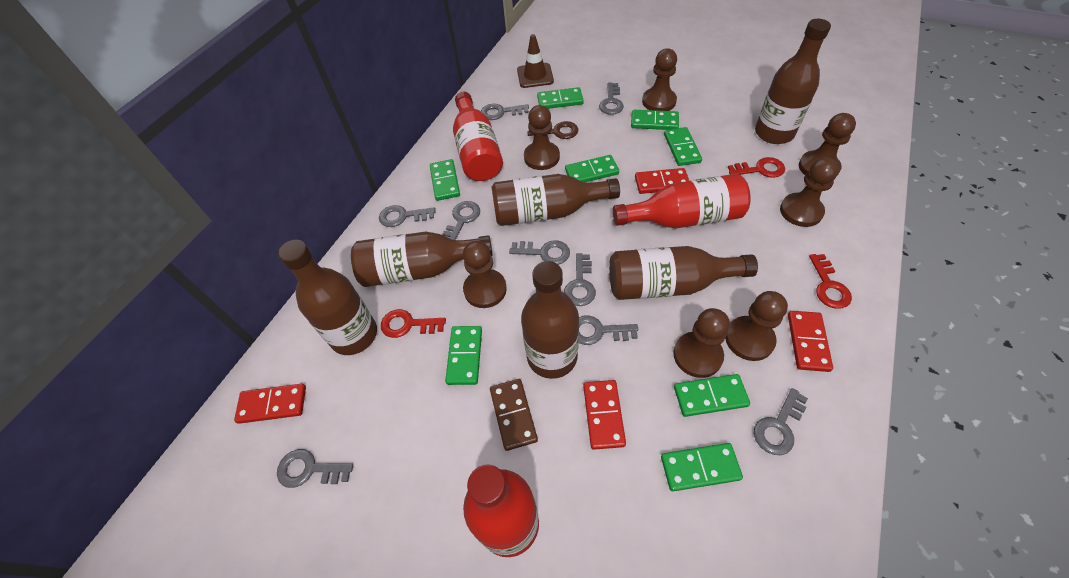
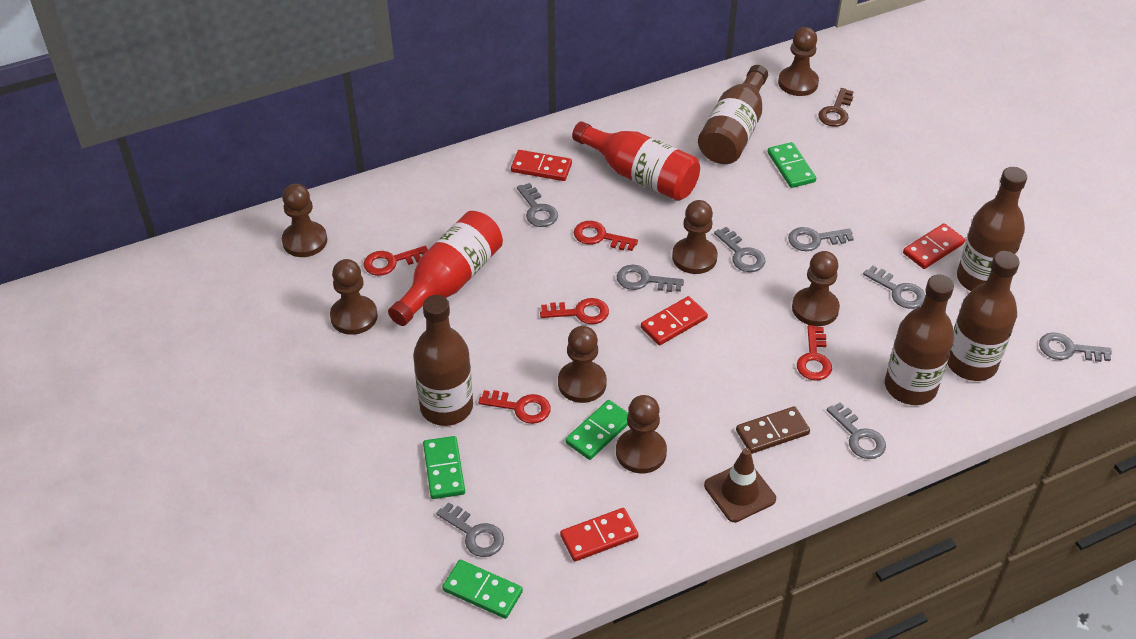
brown bottle: [278,240,377,355] [351,232,493,287] [492,174,620,226] [521,261,579,379] [609,246,758,300] [755,19,831,144] = 6 -> [413,295,473,426] [698,65,768,164] [885,275,954,405] [947,251,1020,381] [957,167,1027,291] = 5
green domino: [430,159,460,201] [445,326,482,385] [537,87,584,109] [565,155,619,182] [631,110,679,130] [661,443,743,491] [664,127,702,166] [674,374,750,417] = 8 -> [423,436,465,499] [442,560,523,619] [565,400,628,460] [768,142,816,188] = 4
grey key: [277,449,353,488] [379,205,435,227] [443,201,480,240] [481,104,529,120] [509,240,570,265] [564,253,596,306] [579,315,638,345] [599,82,624,115] [754,388,808,455] = 9 -> [436,502,504,557] [517,183,558,227] [617,265,684,292] [714,227,765,272] [788,227,854,251] [827,402,886,459] [863,266,926,309] [1039,333,1112,362] = 8
red bottle: [453,92,503,181] [463,464,539,557] [613,173,751,228] = 3 -> [388,211,503,326] [572,121,700,201] = 2
red key: [381,309,446,338] [728,157,785,178] [809,254,852,309] = 3 -> [363,246,428,276] [478,390,551,424] [540,298,609,324] [574,221,638,251] [797,325,832,381] = 5

